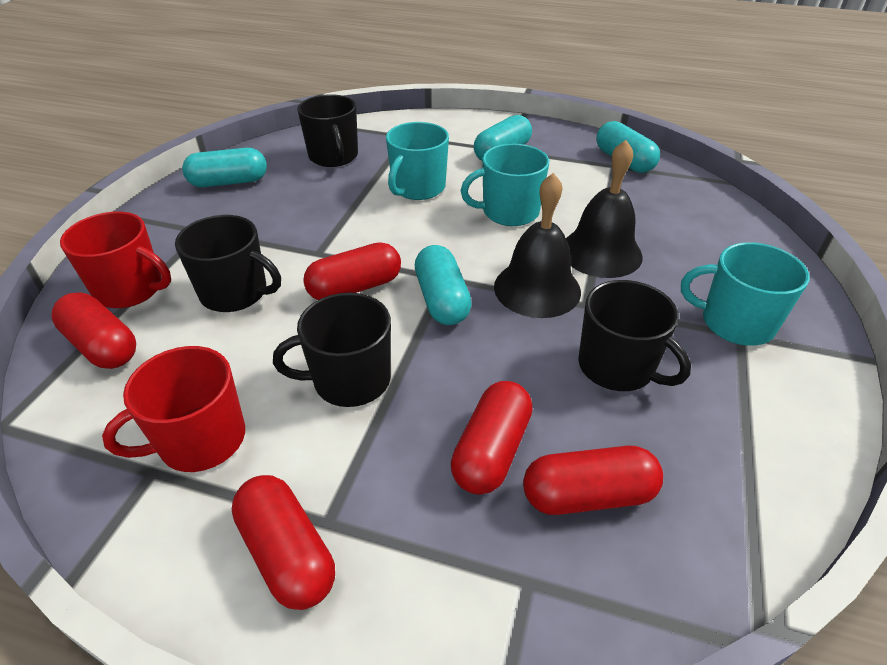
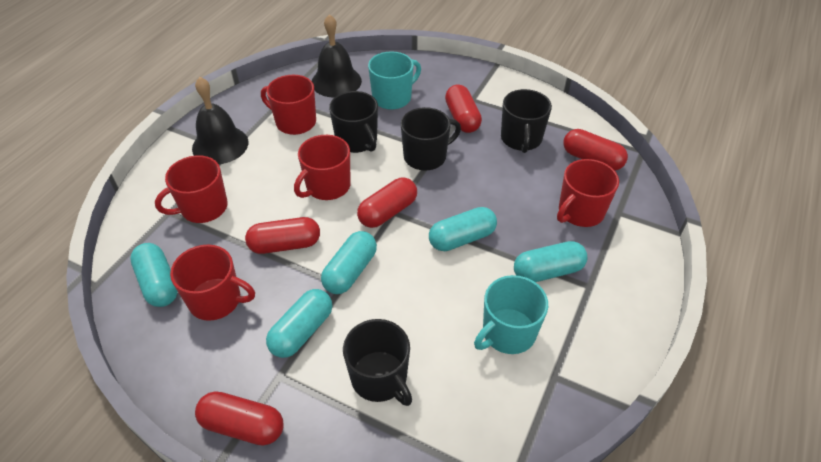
red mug: [60,212,171,308] [102,346,245,472] = 2 -> [155,155,228,223] [170,245,255,321] [261,75,316,135] [294,135,351,200] [557,159,619,227] = 5
turquoise capsule: [182,148,267,187] [415,245,472,325] [474,115,532,161] [596,121,660,173] = 4 -> [130,243,178,307] [266,289,332,358] [321,231,377,294] [429,207,497,251] [514,241,587,282] = 5
turquoise mug: [386,122,449,200] [461,144,549,226] [681,242,810,346] = 3 -> [368,51,421,110] [474,275,548,354] = 2

